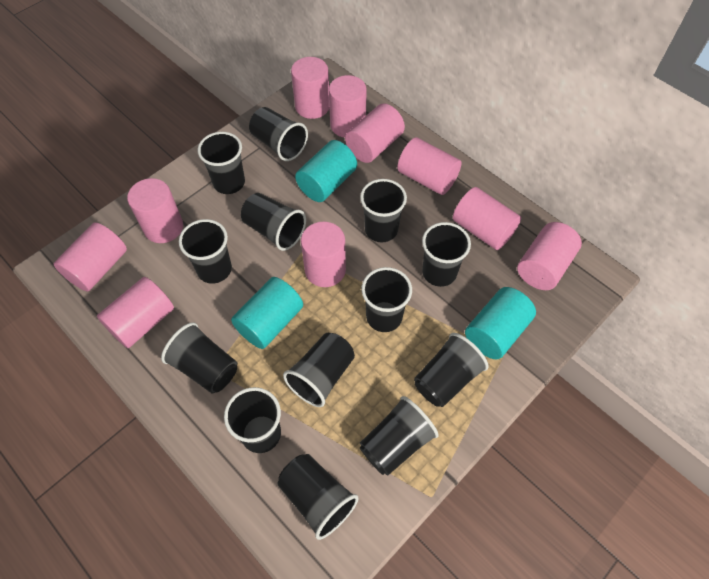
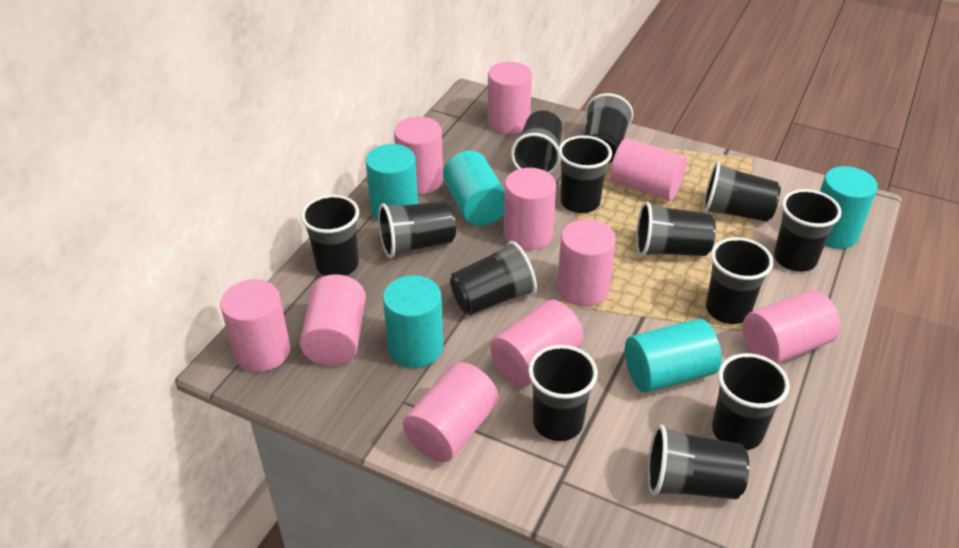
turquoise cylinder: [231,277,303,349] [295,140,357,202] [465,287,536,359] = 3 -> [366,144,418,220] [383,275,443,368] [443,151,505,226] [625,318,722,393] [820,166,878,249] = 5

